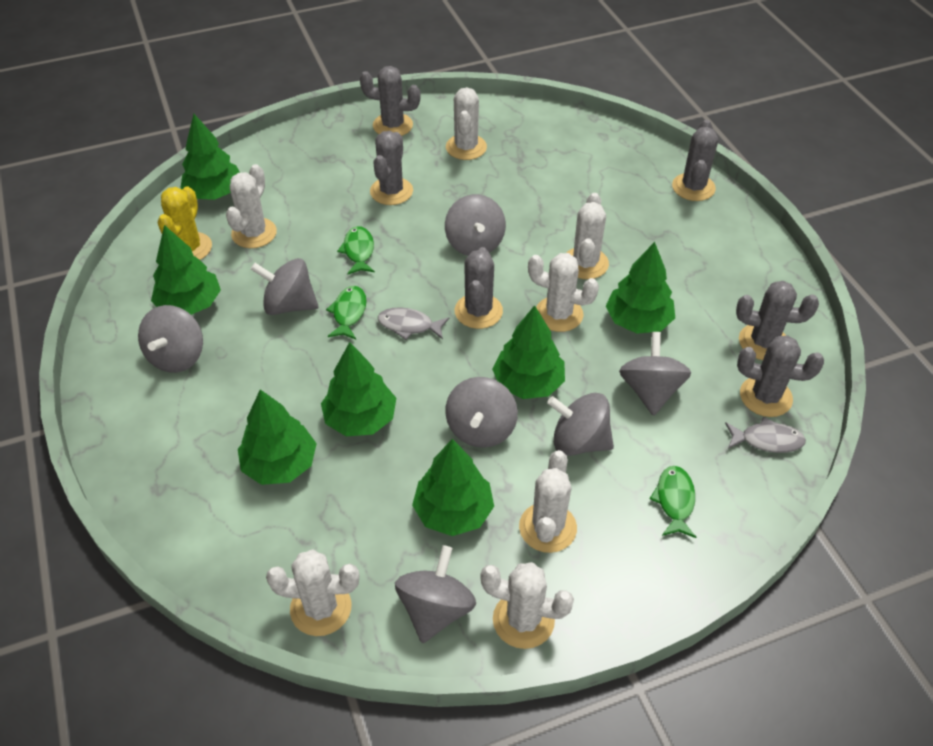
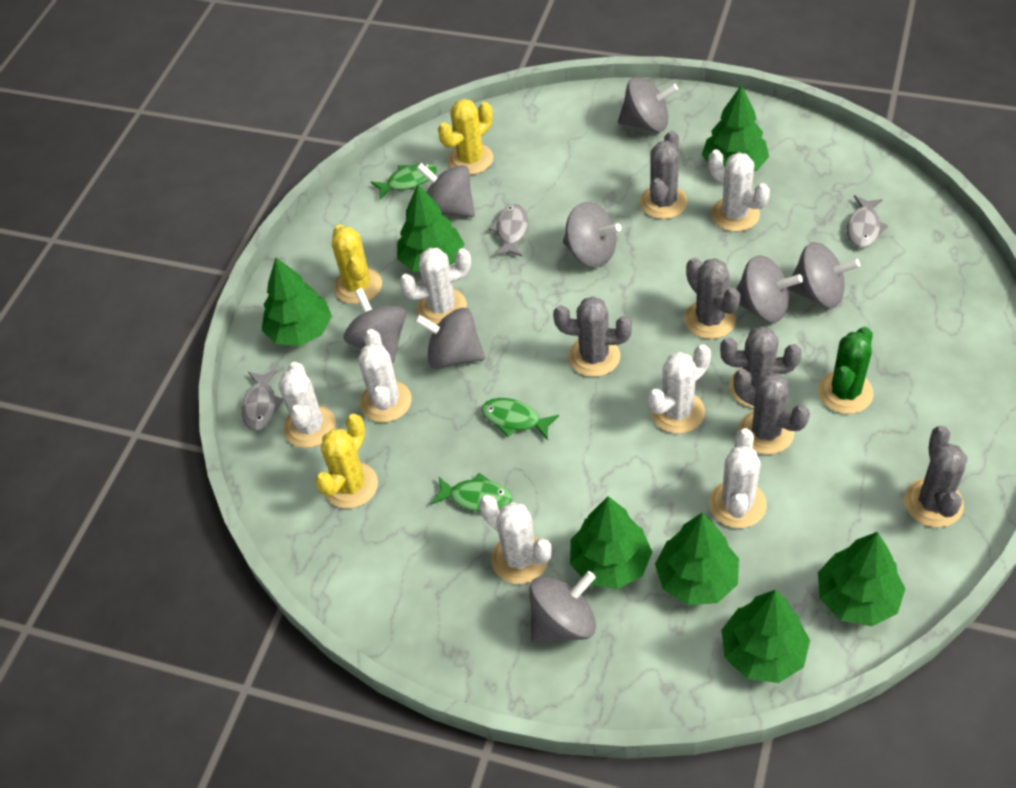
green cactus: none = 0 -> [818,327,873,414] = 1
grey fish: [378,307,449,340] [725,417,806,453] = 2 -> [242,370,284,431] [489,204,528,256] [847,195,888,248] = 3
grey spinning top: [138,305,203,373] [251,258,318,315] [395,545,476,643] [445,194,506,256] [446,377,518,448] [547,393,614,456] [619,332,691,416] = 7 -> [344,288,406,363] [414,307,485,369] [416,162,475,217] [529,571,596,643] [563,202,621,267] [618,77,678,132] [736,255,803,323] [788,242,860,308] = 8
yellow cactus: [158,186,212,260] = 1 -> [315,414,378,509] [332,224,382,304] [438,99,493,175] = 3

